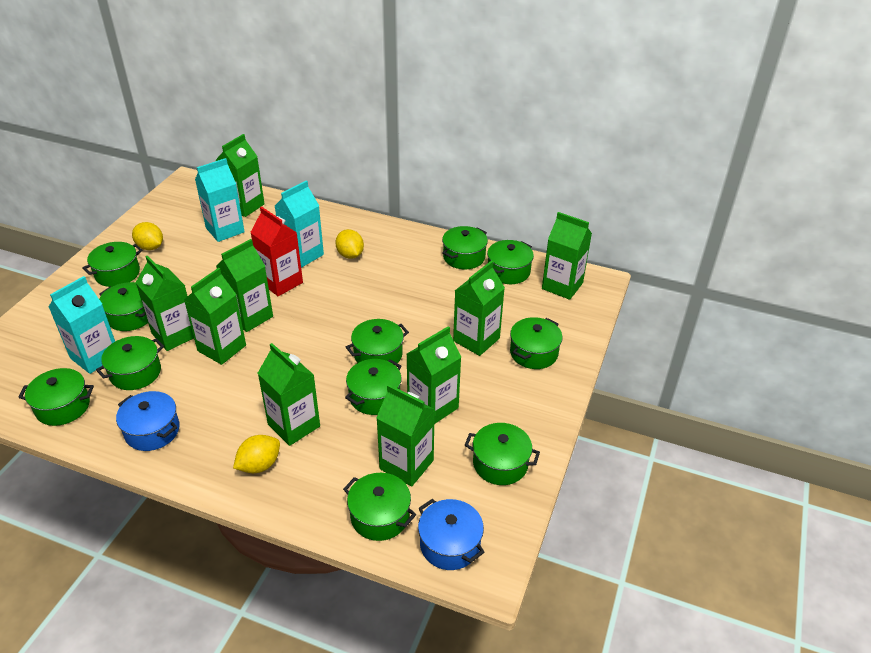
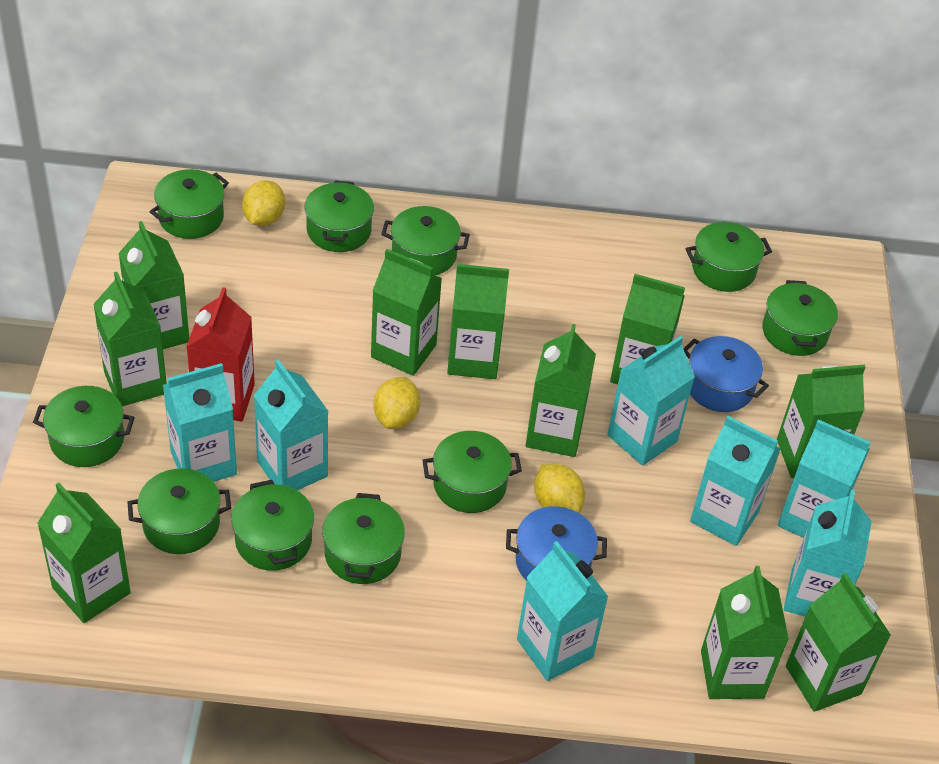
green carton: [136,255,194,351] [184,268,246,365] [216,134,265,217] [216,239,273,332] [258,343,320,446] [376,384,435,487] [407,326,461,424] [453,261,505,356] [542,212,592,300] = 9 -> [37,483,131,623] [93,272,167,406] [118,221,189,349] [371,249,442,376] [447,264,509,379] [526,324,596,457] [610,274,685,384] [701,566,789,699] [777,365,866,478] [786,573,891,712] = 10
green pot: [18,368,94,426] [82,242,143,287] [96,336,164,390] [99,282,148,331] [343,473,416,541] [345,359,402,415] [346,319,409,363] [442,226,488,269] [465,423,540,485] [487,240,534,284] [510,317,562,369] = 11 -> [33,386,135,467] [127,468,231,554] [150,169,229,239] [231,480,314,571] [304,180,374,252] [322,493,405,584] [381,206,470,275] [422,431,522,513] [686,222,772,292] [762,280,838,356] = 10
turquoise carton: [49,276,115,374] [195,158,245,242] [275,181,324,268] = 3 -> [163,363,237,482] [253,359,329,490] [517,541,608,681] [608,336,695,466] [690,416,781,546] [778,419,871,538] [784,489,872,617] = 7

